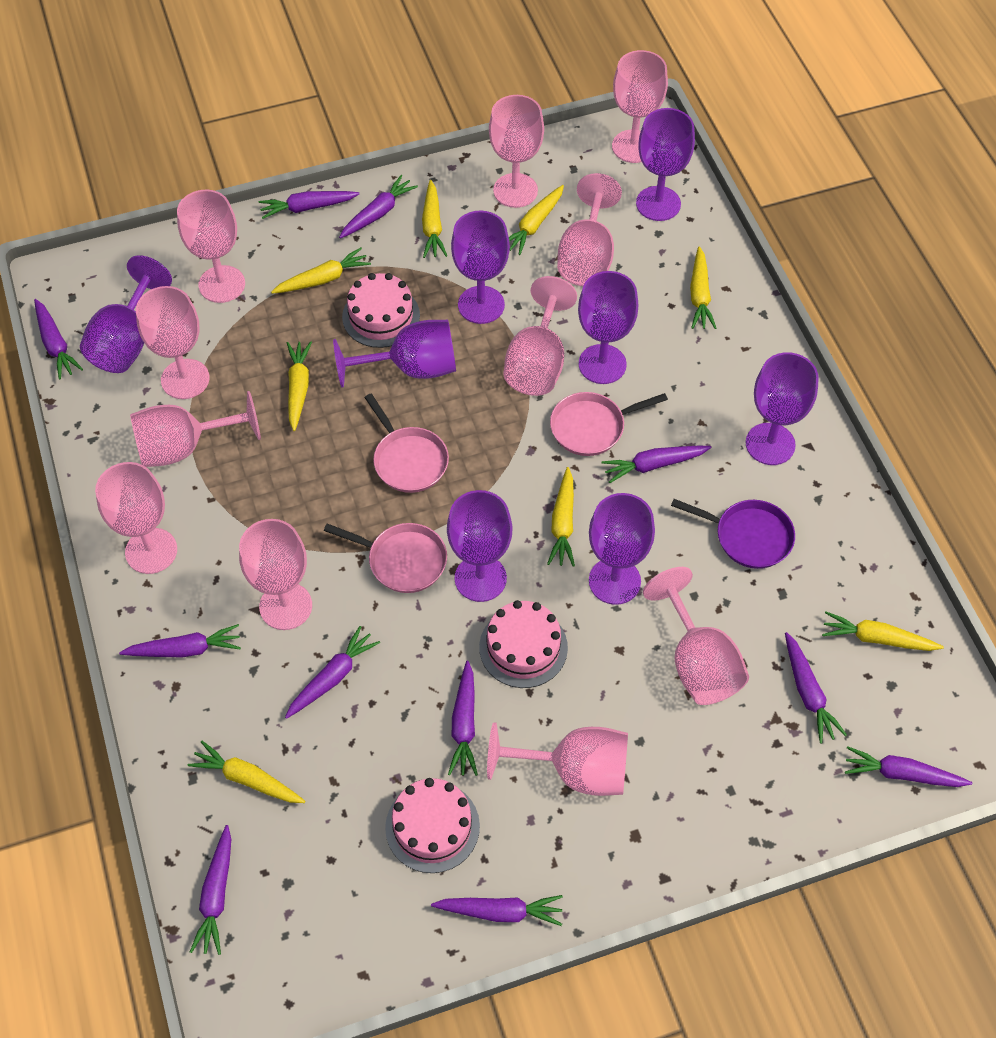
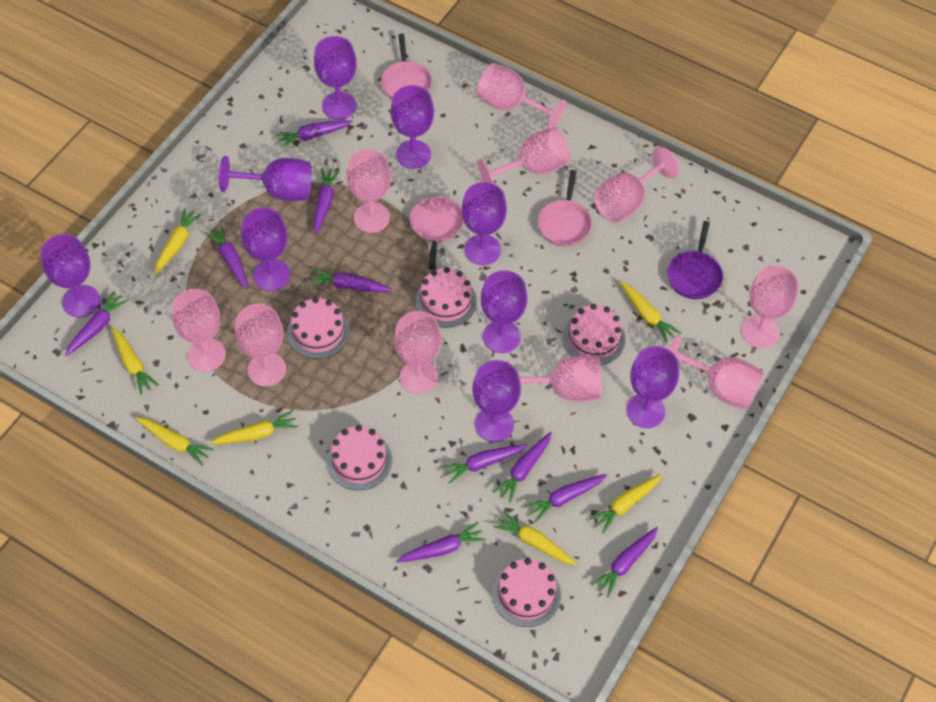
pink cake: [342,273,420,348] [385,778,480,873] [479,600,568,688] = 3 -> [287,297,350,359] [326,425,392,490] [415,267,477,328] [492,558,561,627] [563,304,625,365] = 5
pink goblet: [95,462,177,574] [130,391,261,467] [136,286,210,399] [177,190,245,303] [239,519,312,630] [487,722,628,796] [489,95,544,208] [504,276,577,396] [557,173,622,286] [612,50,668,163] [643,567,749,705] = 11 -> [172,289,226,372] [235,304,286,387] [346,149,391,233] [394,311,441,394] [476,63,566,129] [478,127,570,184] [507,355,601,402] [594,147,680,223] [668,335,764,410] [741,265,799,348] = 10
purple carrot: [34,299,83,380] [119,624,241,657] [190,825,231,955] [259,191,360,219] [285,626,380,719] [339,175,418,238] [431,895,563,926] [448,661,478,776] [601,446,711,483] [785,632,847,744] [845,746,972,787] = 11 -> [65,291,129,356] [205,225,249,289] [275,120,353,148] [309,268,392,292] [313,168,340,234] [396,522,486,563] [441,444,527,484] [493,432,552,503] [525,474,607,522] [592,527,658,598] = 10
purple goblet: [80,255,172,373] [333,320,456,388] [447,490,512,602] [451,211,510,324] [578,271,639,384] [589,493,655,605] [636,108,695,221] [746,352,819,465] = 8 -> [40,234,100,318] [219,156,312,201] [241,207,290,291] [314,36,357,120] [391,85,434,169] [462,182,507,265] [472,360,521,442] [481,270,528,353] [627,346,679,428] = 9
yellow carrot: [188,741,305,803] [271,248,371,294] [287,341,312,431] [422,180,447,258] [509,185,564,255] [547,467,575,567] [690,246,716,329] [822,612,944,651] = 8 -> [112,327,159,395] [136,417,214,465] [154,208,202,274] [210,410,298,444] [493,511,577,565] [589,474,662,534] [620,281,681,343] = 7

